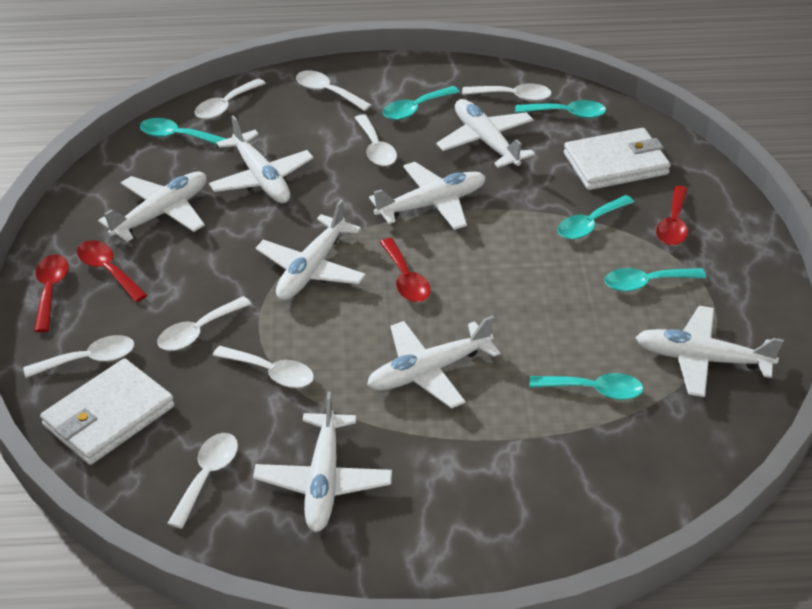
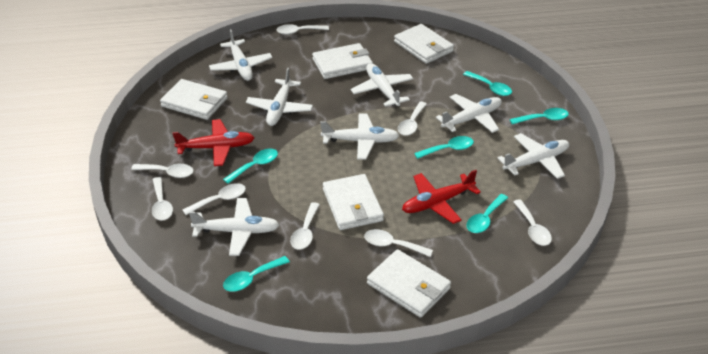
red plane: none = 0 -> [172,119,255,166] [402,170,481,224] = 2
red spoon: [34,254,69,332] [77,240,147,302] [380,238,431,302] [656,186,688,246] = 4 -> none = 0
white plane: [98,172,207,242] [209,115,313,203] [253,392,392,532] [256,199,366,300] [367,316,500,409] [369,162,486,230] [436,99,535,168] [635,306,784,397] = 8 -> [189,198,280,256] [209,29,272,81] [246,68,313,126] [320,113,400,160] [351,63,414,107] [436,94,502,133] [498,133,569,179] = 7
white wallet: [40,359,174,465] [564,128,671,190] = 2 -> [160,79,228,120] [312,43,373,79] [323,174,384,230] [367,249,451,318] [394,24,454,64] = 5

